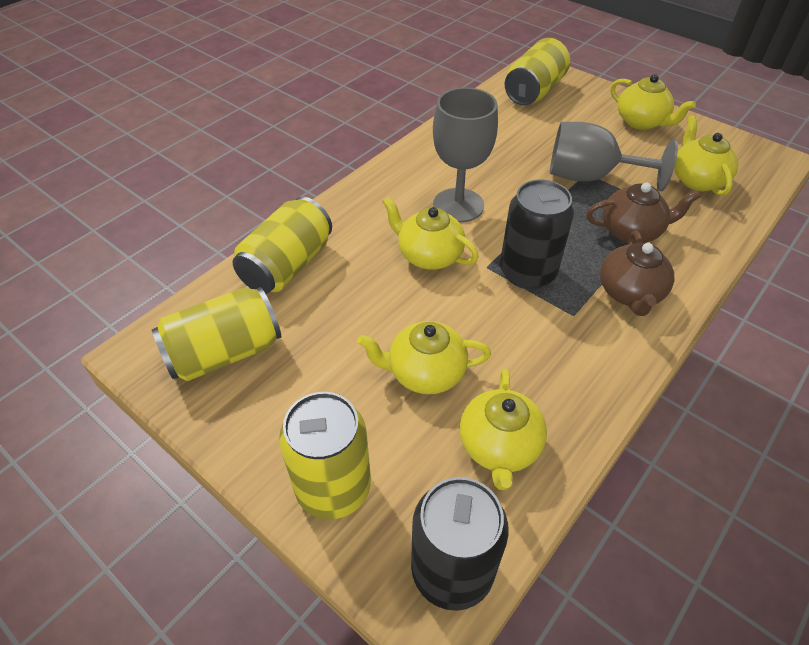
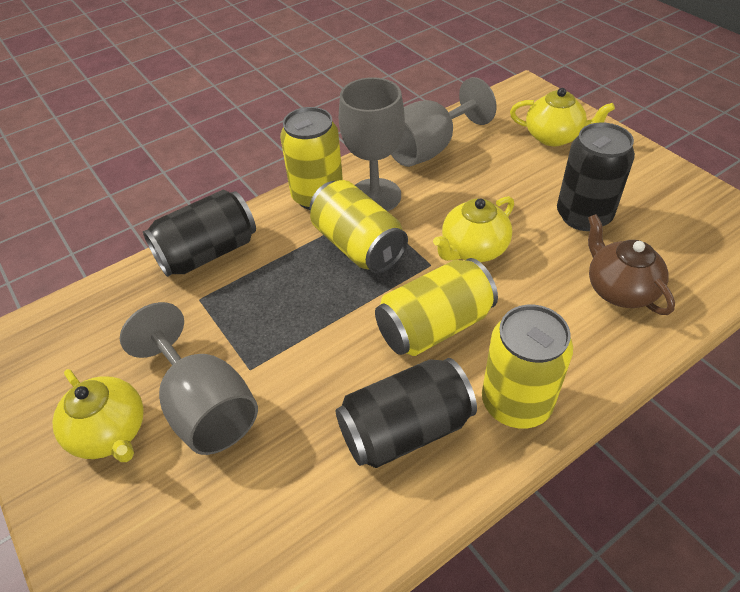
black can: [411,477,509,611] [500,179,574,289] = 2 -> [143,190,256,277] [336,358,477,468] [557,122,635,231] = 3
brown teapot: [586,183,701,243] [600,231,674,316] = 2 -> [588,214,675,315] = 1
grey goblet: [433,87,498,223] [550,122,678,191] = 2 -> [120,302,258,455] [339,77,405,211] [391,77,497,167] = 3
yellow teapot: [357,321,491,394] [382,196,479,270] [460,369,547,490] [611,74,696,130] [674,115,739,196] = 5 -> [52,369,144,462] [433,196,514,262] [510,88,615,146] = 3

